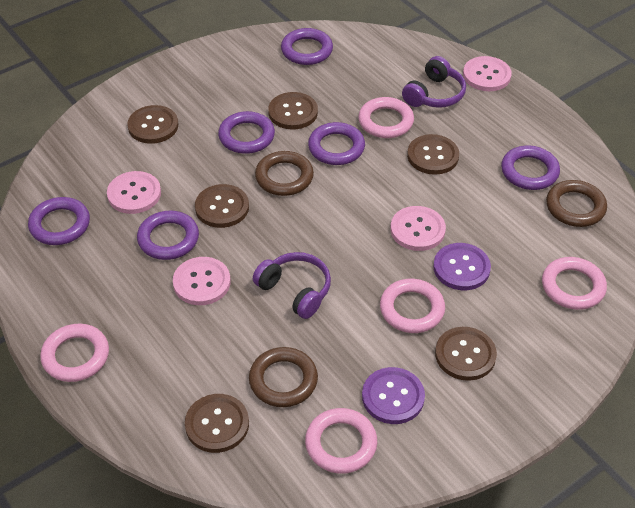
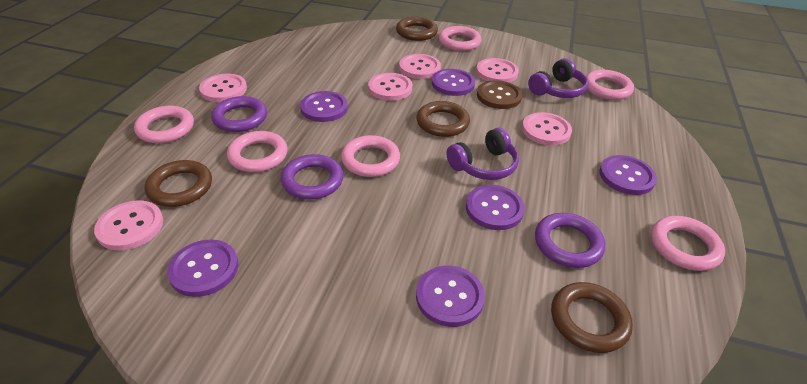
brown button: [127,105,178,144] [185,394,249,453] [195,184,249,228] [268,92,318,129] [407,134,459,175] [435,327,497,381] = 6 -> [477,80,522,109] = 1
brown ring: [249,347,318,407] [255,151,314,196] [546,180,607,227] = 3 -> [145,160,212,207] [396,17,438,41] [416,101,470,137] [551,282,633,353] = 4
pink button: [107,171,161,214] [173,257,231,305] [390,206,446,251] [463,56,512,91] = 4 -> [94,200,163,250] [199,74,247,102] [368,73,412,101] [399,54,441,79] [476,58,519,83] [522,112,572,146] = 6
pink ring: [40,324,109,382] [305,408,377,474] [358,97,414,138] [380,279,445,333] [542,257,607,310] = 5 -> [134,106,194,143] [227,131,288,172] [341,135,400,177] [439,26,482,51] [586,70,634,100] [651,216,725,271] = 6
purple button: [362,367,425,424] [433,243,491,290] = 2 -> [167,240,238,297] [300,91,348,122] [416,266,485,327] [432,69,475,96] [466,185,525,230] [599,155,657,195] = 6
purple ring: [28,197,90,245] [137,211,199,260] [218,111,275,154] [281,28,333,65] [308,122,365,165] [501,146,560,190] = 6 -> [211,96,267,132] [281,154,343,200] [535,213,605,268] = 3

